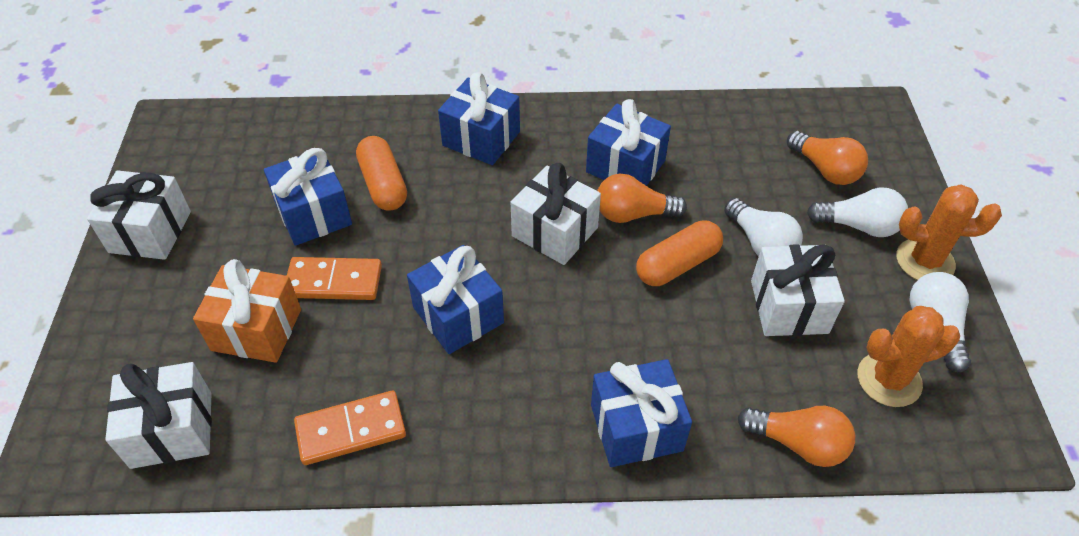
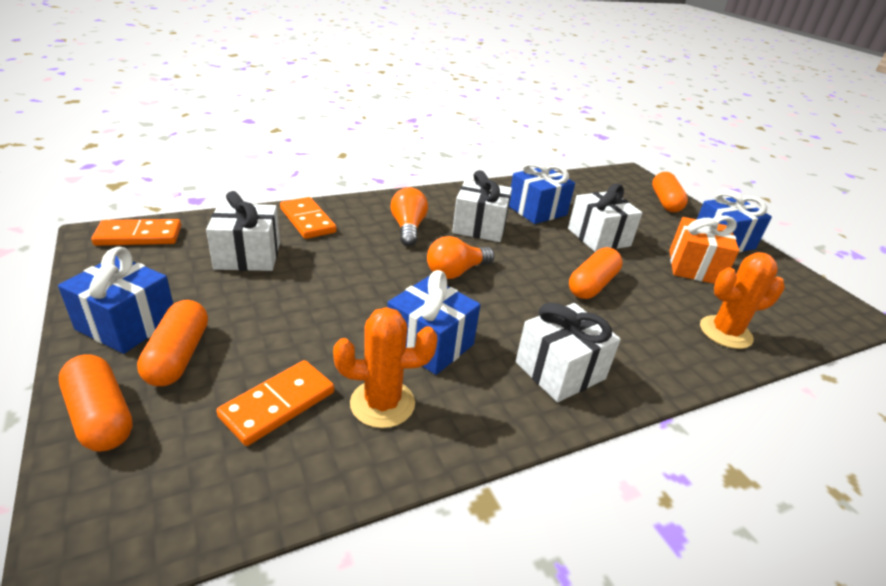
blue gift: [264,148,352,246] [407,245,504,354] [438,72,520,165] [586,99,671,186] [591,359,692,467] = 5 -> [58,247,173,354] [387,270,480,375] [509,160,575,224] [697,189,772,252] = 4
orange capsule: [356,136,407,211] [636,221,723,286] = 2 -> [59,354,133,452] [137,300,208,386] [569,247,623,299] [652,172,688,212] = 4
orange domino: [287,257,382,300] [294,391,406,465] = 2 -> [91,219,181,246] [216,360,334,446] [280,197,336,239] = 3
orange light bulb: [597,174,687,223] [737,406,855,467] [787,131,868,185] = 3 -> [390,187,428,246] [427,236,495,279] = 2
white light bulb: [724,198,803,256] [807,187,908,237] [909,272,971,372] = 3 -> none = 0

